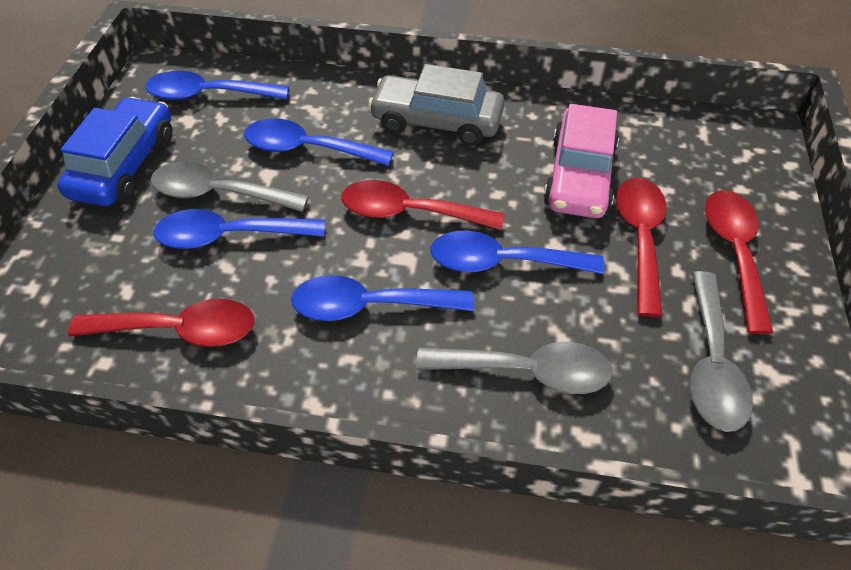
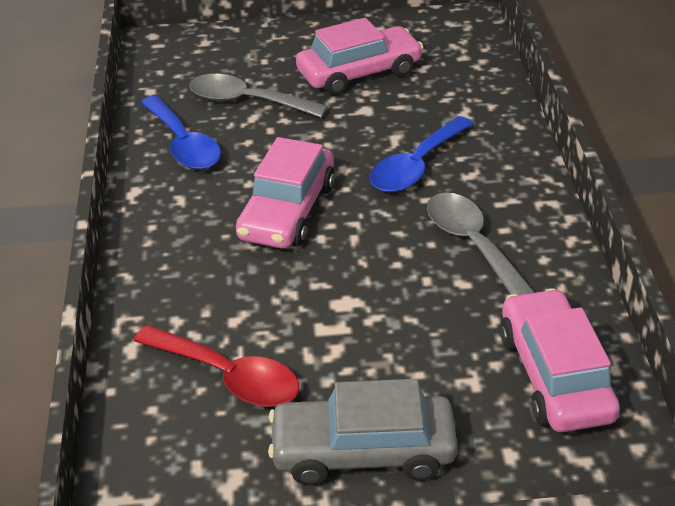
blue car: [57,97,172,206] = 1 -> none = 0
blue spoon: [145,71,289,100] [154,209,325,249] [244,118,393,166] [291,275,474,321] [430,231,604,274] = 5 -> [141,96,221,170] [370,116,473,192] = 2
grey spoon: [151,162,309,212] [416,342,613,394] [690,271,753,432] = 3 -> [189,74,328,118] [427,192,535,295] = 2
pink car: [543,104,619,218] = 1 -> [236,137,335,248] [296,18,423,95] [500,288,620,432] = 3
red spoon: [68,299,255,347] [341,180,504,230] [616,178,667,317] [705,190,773,334] = 4 -> [133,325,299,407] = 1

